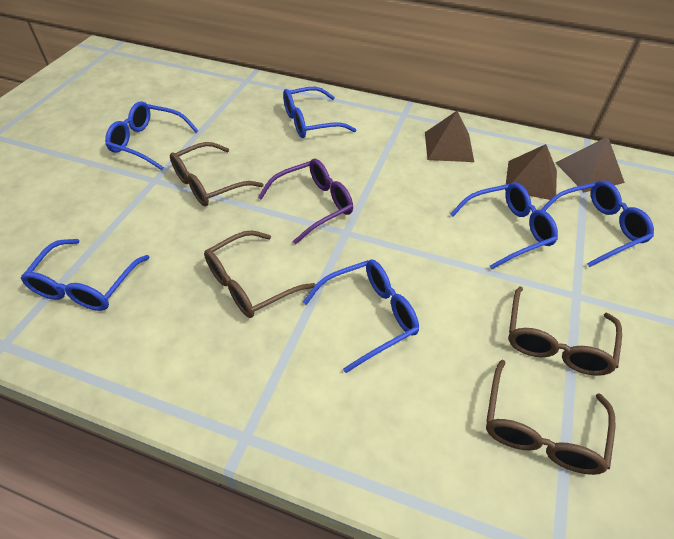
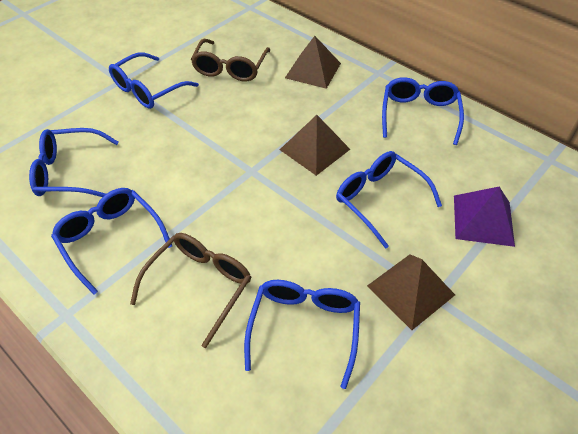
brown glasses: [170,142,264,206] [204,231,316,318] [486,360,615,475] [508,286,622,376] = 4 -> [130,233,251,348] [191,39,270,81] = 2
purple glasses: [258,159,353,244] = 1 -> none = 0
purple pyramid: none = 0 -> [454,187,515,247] = 1

